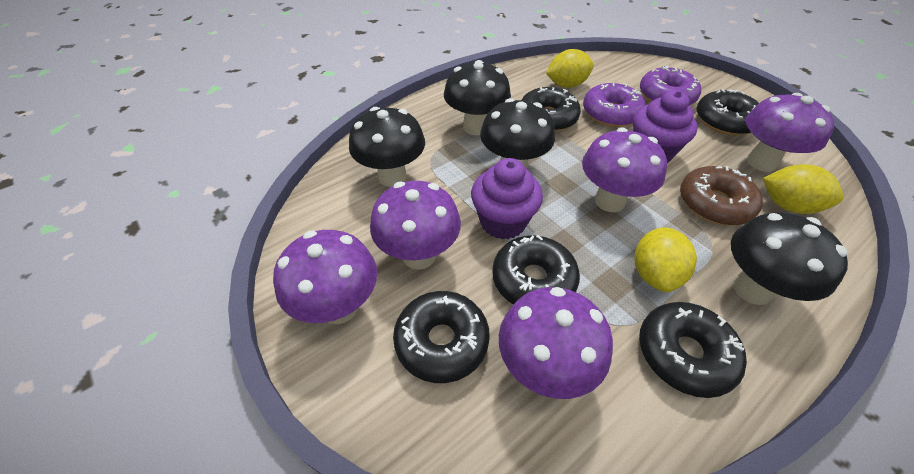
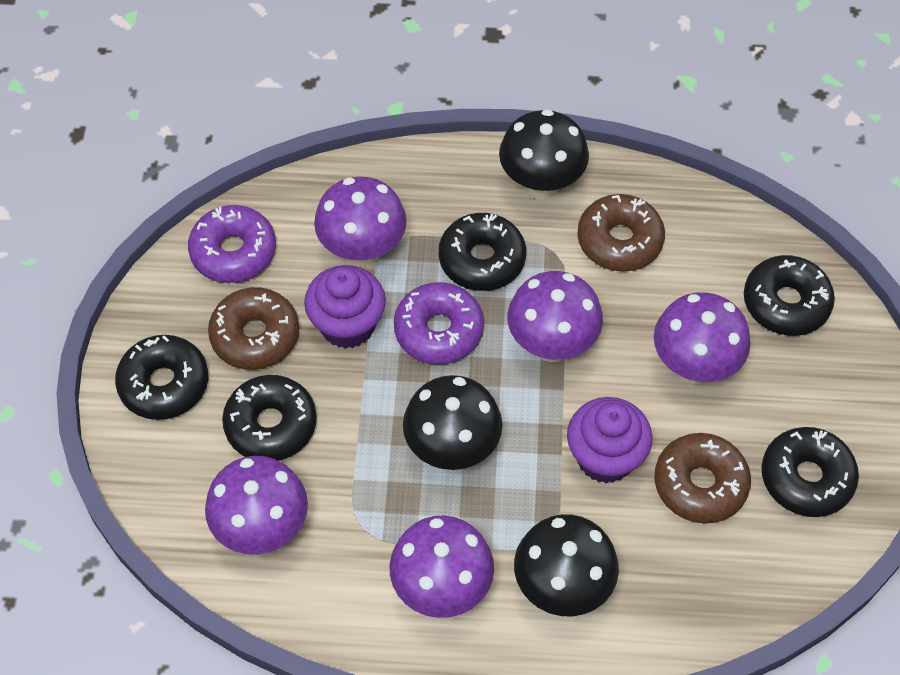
black mushroom: [349,107,425,187] [444,60,511,135] [480,98,555,169] [731,212,848,305] = 4 -> [403,375,502,470] [499,109,589,199] [514,514,619,616] = 3
brown donut: [680,166,763,226] = 1 -> [208,287,299,370] [577,194,665,272] [654,433,751,524] = 3
yellow lemon: [546,49,594,88] [635,227,697,292] [763,164,844,214] = 3 -> none = 0

